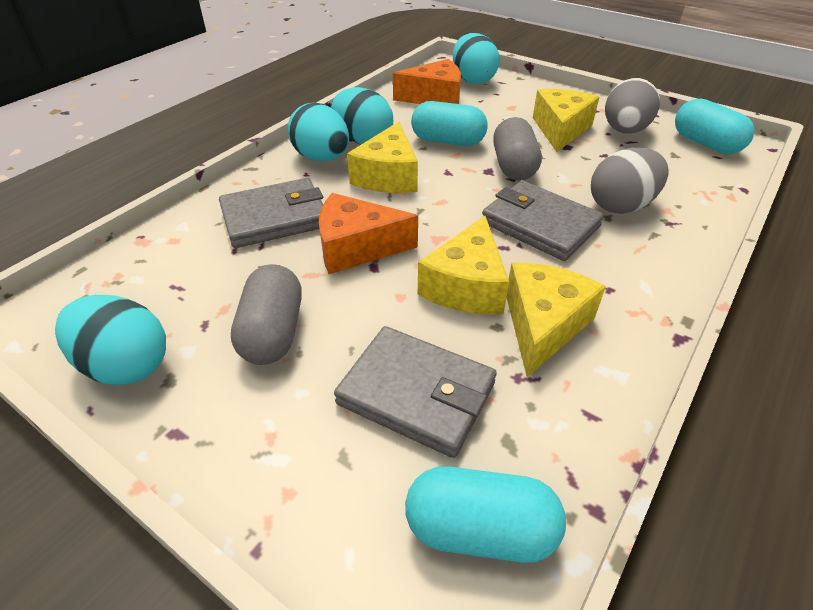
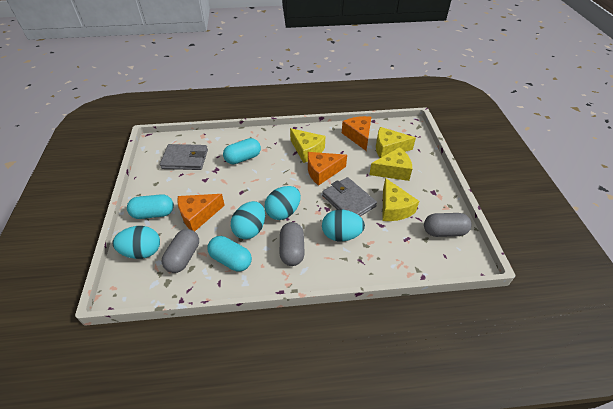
grey capsule: [231,264,302,365] [493,117,542,181] = 2 -> [162,229,199,273] [280,222,305,266] [424,213,472,237] = 3
grey egg: [591,148,668,214] [605,78,660,134] = 2 -> none = 0
grey wallet: [219,178,323,248] [334,326,497,458] [482,180,604,261] = 3 -> [160,144,208,170] [322,177,377,217] = 2
orange cheese: [319,193,418,274] [393,59,461,104] = 2 -> [177,194,225,231] [308,152,347,186] [342,116,371,151] = 3

